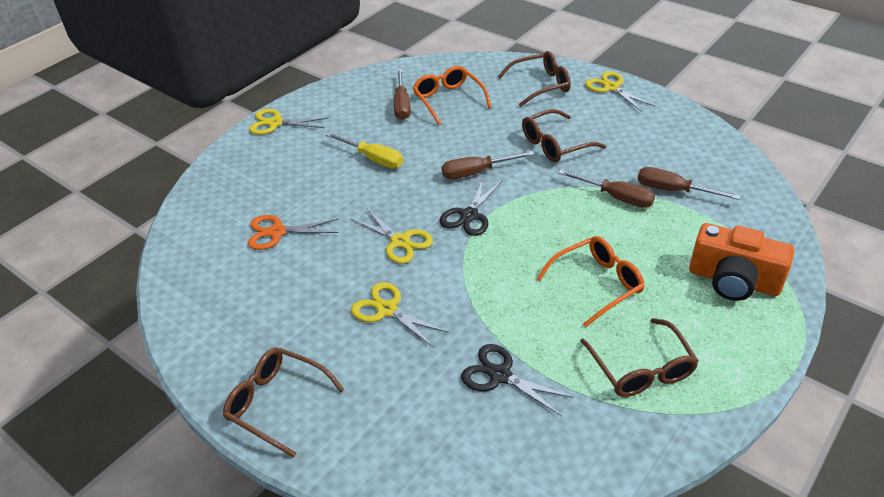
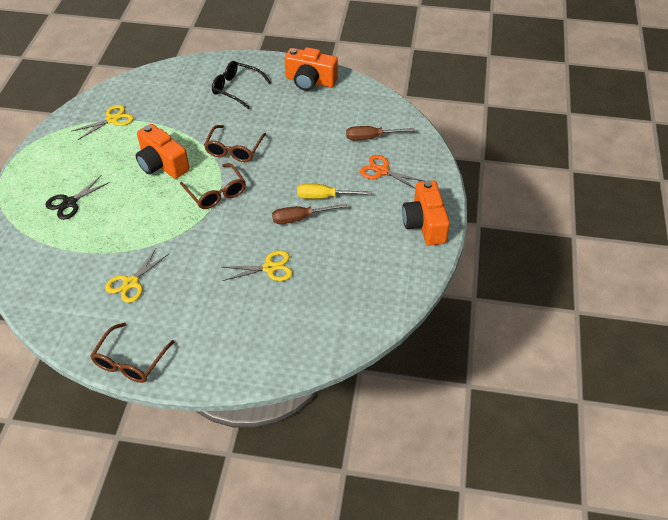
black glasses: none = 0 -> [212,61,271,109] = 1
black scissors: [440,177,503,236] [461,344,574,416] = 2 -> [45,175,110,220] = 1
brown glasses: [223,347,345,458] [498,51,571,107] [522,109,606,162] [580,318,699,397] = 4 -> [90,323,174,383] [180,163,246,209] [204,125,266,162] = 3
brown screwdriver: [394,69,411,120] [442,151,534,179] [558,170,655,208] [637,167,741,200] = 4 -> [272,203,347,224] [346,126,415,141] = 2
orange camera: [689,223,794,301] = 1 -> [136,124,190,179] [285,47,338,91] [402,180,450,246] = 3
orange glasses: [413,66,492,125] [537,236,645,327] = 2 -> none = 0
yellow scissors: [249,109,329,135] [350,207,433,264] [351,282,449,348] [585,71,655,112] = 4 -> [72,105,134,140] [105,247,169,303] [222,250,293,281] = 3

